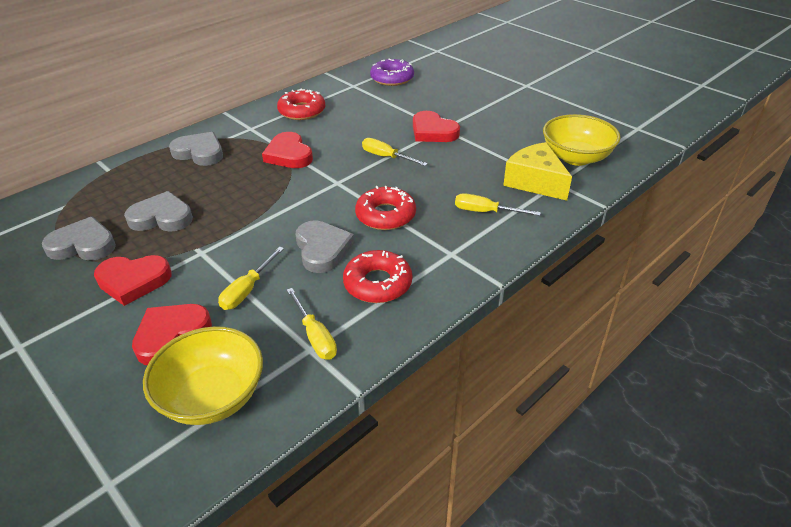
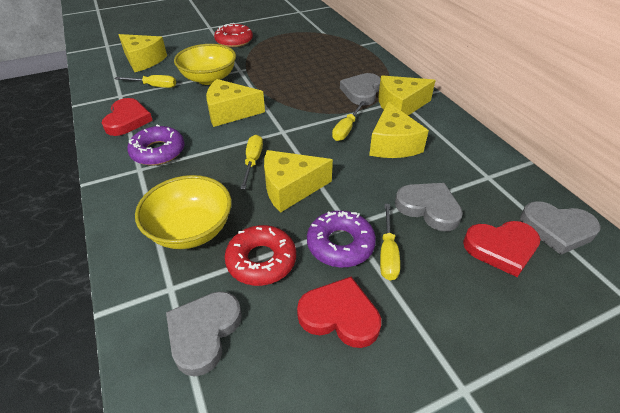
purple donut: [370,59,414,86] = 1 -> [127,125,185,166] [307,211,376,267] = 2
red donut: [277,89,325,120] [343,250,412,303] [355,186,416,230] = 3 -> [214,23,253,47] [225,225,296,286] = 2
red heart: [94,255,172,306] [132,304,212,365] [262,132,313,168] [413,111,460,142] = 4 -> [102,98,153,136] [297,277,381,348] [463,221,541,277] = 3
yellow cheese: [503,142,572,201] = 1 -> [119,34,167,72] [206,79,265,127] [264,150,333,213] [369,102,429,158] [378,75,436,115] = 5

